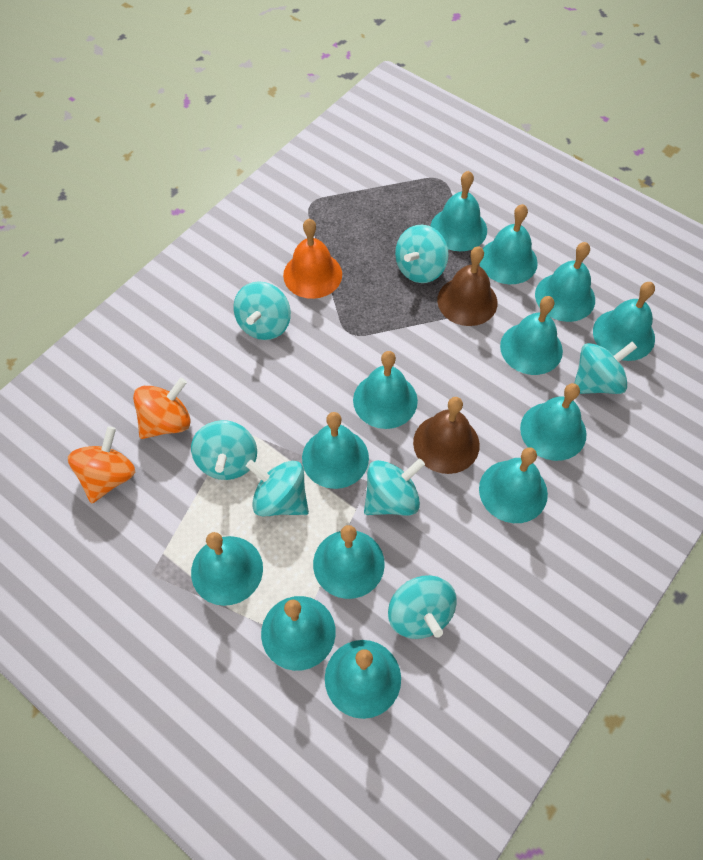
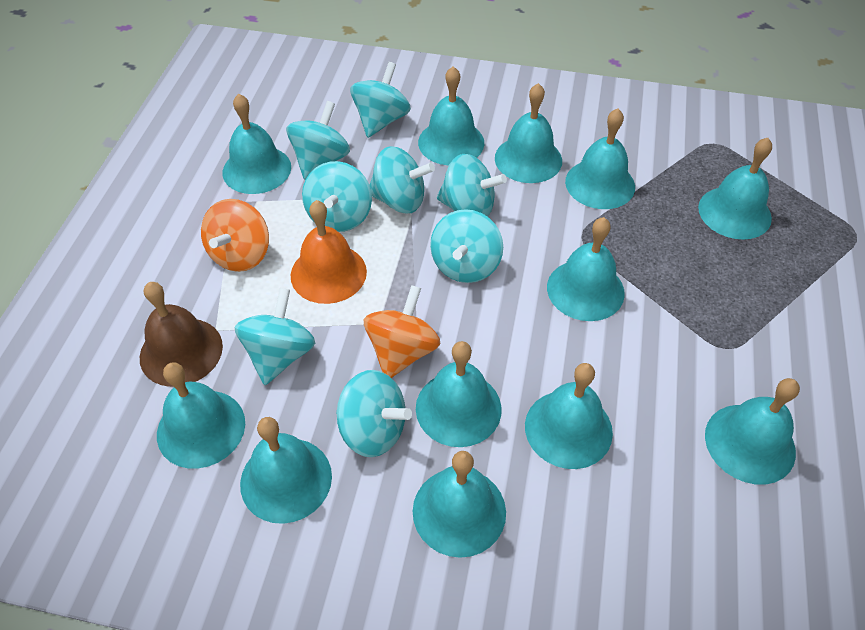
brown bell: [413,397,480,474] [437,246,498,326] = 2 -> [140,282,223,387] = 1
turquoise bell: [191,532,263,606] [261,596,336,671] [302,412,369,489] [313,525,385,599] [325,640,401,719] [353,351,418,429] [430,171,487,251] [479,204,538,284] [479,447,548,523] [500,296,563,375] [520,383,587,461] [535,242,595,322] [593,282,655,361] = 13 -> [157,362,245,469] [223,94,291,194] [240,417,332,524] [413,451,506,558] [416,341,502,447] [418,66,484,165] [495,83,562,183] [525,363,613,469] [547,217,625,321] [565,109,635,209] [698,138,772,239] [705,378,800,485] = 12
turquoise spinning top: [191,420,257,480] [234,281,291,340] [246,460,309,516] [364,458,425,516] [388,575,457,639] [395,225,449,283] [574,342,637,394] = 7 -> [235,288,315,385] [286,101,350,180] [302,161,372,232] [336,370,412,457] [350,62,411,138] [370,146,435,213] [430,209,503,283] [437,154,507,217] = 8

